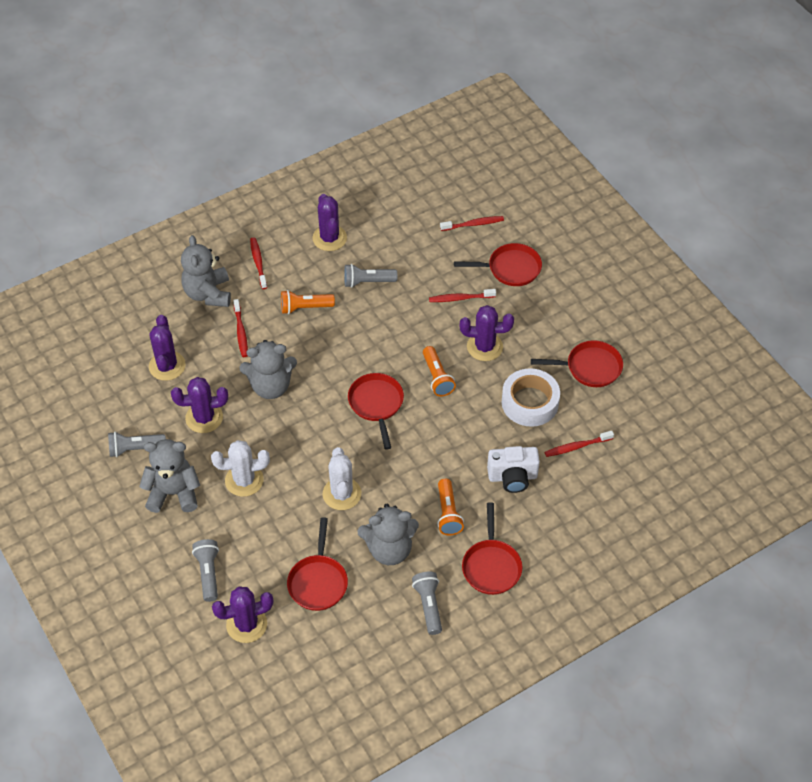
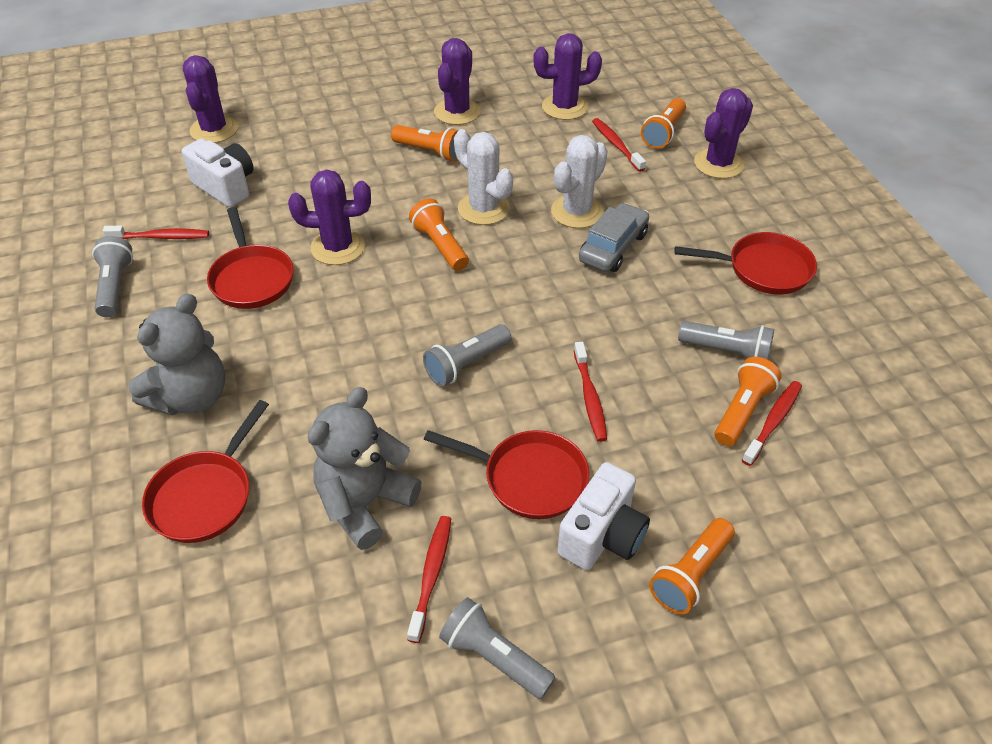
grey car: none = 0 -> [579,203,649,272] = 1
grey teddy bear: [139,439,200,513] [181,235,231,307] [240,340,297,399] [358,504,419,565] = 4 -> [128,293,225,415] [308,387,422,550] = 2
orange flashlight: [281,290,335,314] [423,346,456,396] [437,479,464,535] = 3 -> [391,125,458,162] [409,199,469,271] [641,98,686,149] [649,518,735,614] [715,357,781,446] = 5
red pan: [287,518,348,611] [348,373,404,450] [454,243,542,286] [462,502,523,595] [531,340,623,387] = 5 -> [142,400,269,543] [207,207,294,309] [424,430,589,519] [675,232,817,294] = 4
white camera: [487,446,540,493] = 1 -> [182,139,254,207] [557,462,650,570] = 2
white tape: [501,368,560,427] = 1 -> none = 0

